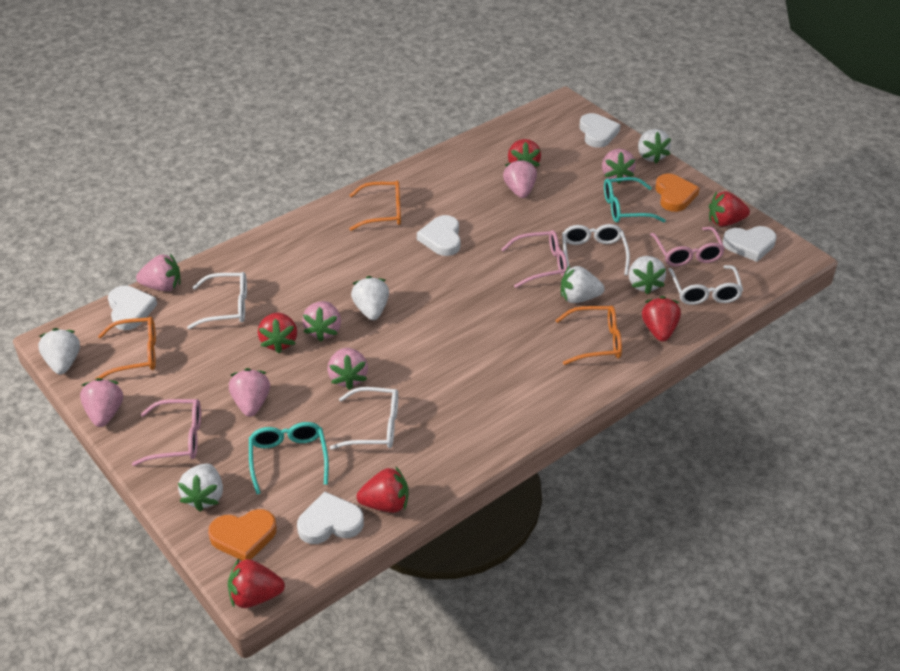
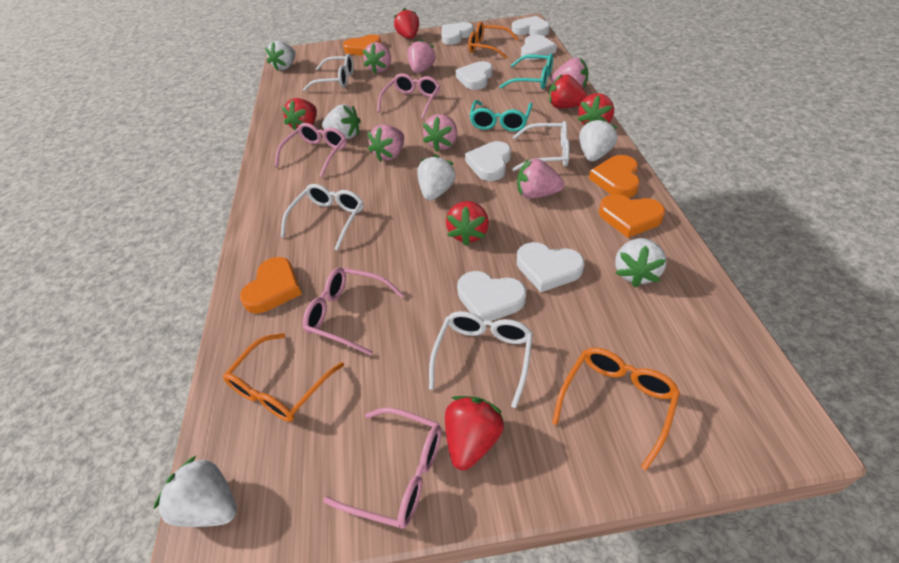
orange heart: [208,509,277,561] [655,173,700,212] = 2 -> [240,257,302,313] [343,34,381,56] [589,155,640,198] [599,194,665,238] = 4
pink glasses: [132,399,201,466] [501,230,568,288] [650,227,725,267] = 3 -> [275,123,347,177] [303,267,404,356] [323,408,442,529] [377,73,440,119] = 4
pink strawberry: [80,378,123,427] [136,254,181,291] [229,368,270,417] [302,301,341,342] [327,348,368,390] [503,158,537,198] [602,149,636,184] = 7 -> [363,42,391,74] [368,124,404,162] [407,39,436,74] [423,114,457,152] [517,158,564,199] [551,58,589,88] = 6
white heart: [108,286,157,330] [297,491,364,544] [417,215,460,256] [579,113,621,148] [723,226,777,262] = 5 -> [441,22,474,45] [456,61,492,90] [457,271,526,321] [465,141,511,181] [512,16,550,36] [517,242,584,292] [521,35,557,60] = 7

